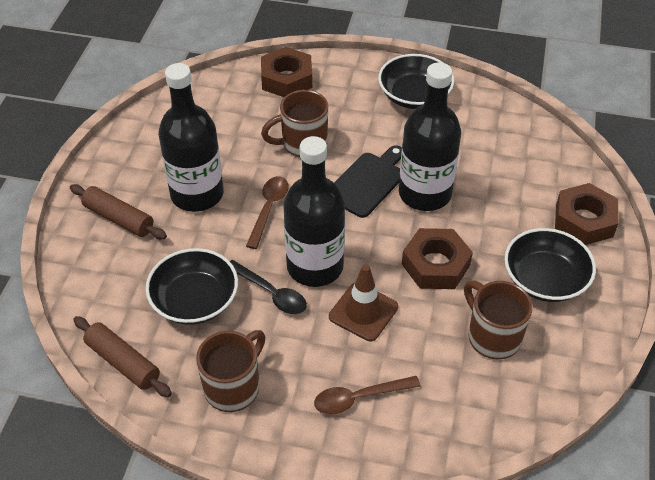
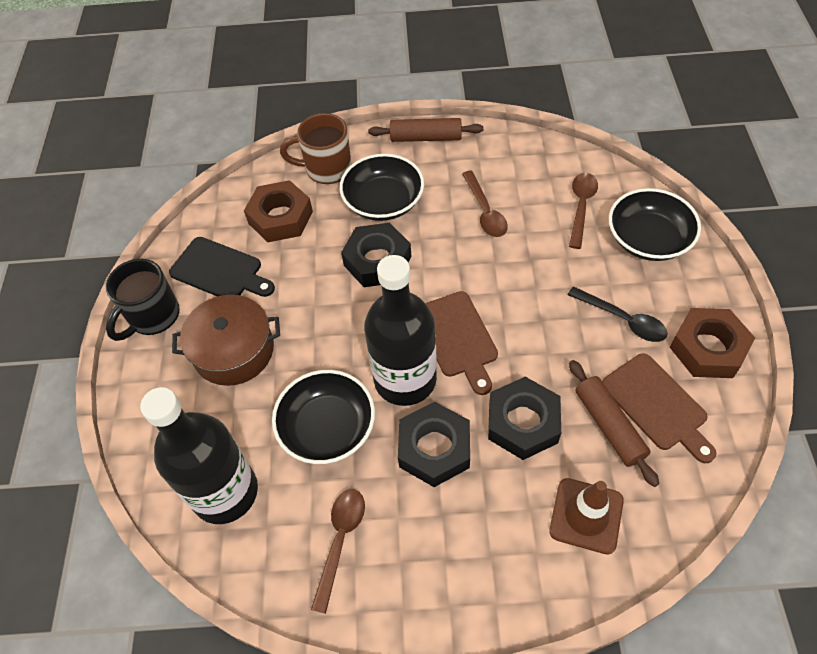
black bottle: [158,63,224,212] [283,136,345,287] [399,62,461,211] = 3 -> [140,387,258,524] [364,255,437,406] = 2
black mug: none = 0 -> [106,259,180,341] = 1
black nut: none = 0 -> [341,222,411,287] [398,402,470,487] [488,377,561,460] = 3
brown cutting board: none = 0 -> [425,291,498,395] [602,353,716,463] = 2
brown mug: [196,330,265,412] [261,90,328,157] [464,280,533,359] = 3 -> [280,113,352,184] = 1
brown nut: [261,47,312,97] [402,228,473,289] [555,183,618,245] = 3 -> [244,180,313,242] [670,308,755,378] = 2
brown pot: none = 0 -> [172,295,280,386] = 1
brown spoon: [246,176,289,249] [314,376,421,415] = 2 -> [311,489,365,614] [462,171,508,237] [569,173,598,249] = 3

